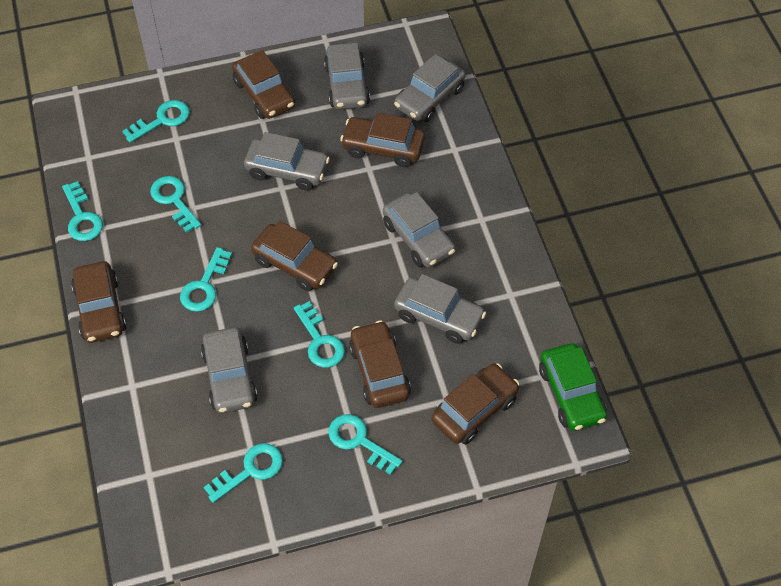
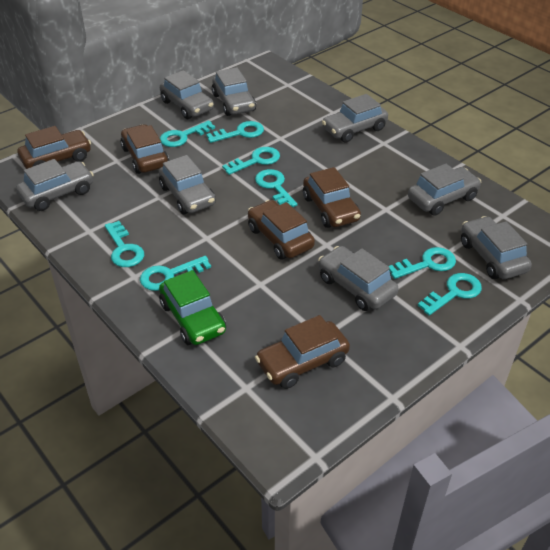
brown car: [71,261,126,343] [232,50,295,119] [251,221,338,291] [340,113,425,167] [349,320,411,408] [432,363,520,444] = 6 -> [17,126,91,169] [120,124,169,174] [248,200,315,260] [255,315,350,389] [303,167,361,228] = 5
grey car: [201,327,258,413] [244,132,330,191] [324,43,370,109] [383,192,455,268] [394,54,465,122] [394,274,486,344] = 6 -> [16,159,94,211] [159,155,216,214] [160,70,214,119] [212,67,256,116] [318,246,399,311] [322,94,388,143] [408,164,481,216] [461,216,532,279] = 8
turquoise key: [62,181,103,241] [122,100,190,143] [150,176,201,233] [180,247,232,312] [204,443,283,503] [294,301,345,368] [328,414,403,475] = 7 -> [105,221,144,267] [140,256,211,291] [160,120,215,147] [206,121,264,143] [222,147,280,175] [255,169,298,207] [389,247,456,279] [418,273,482,316] = 8

